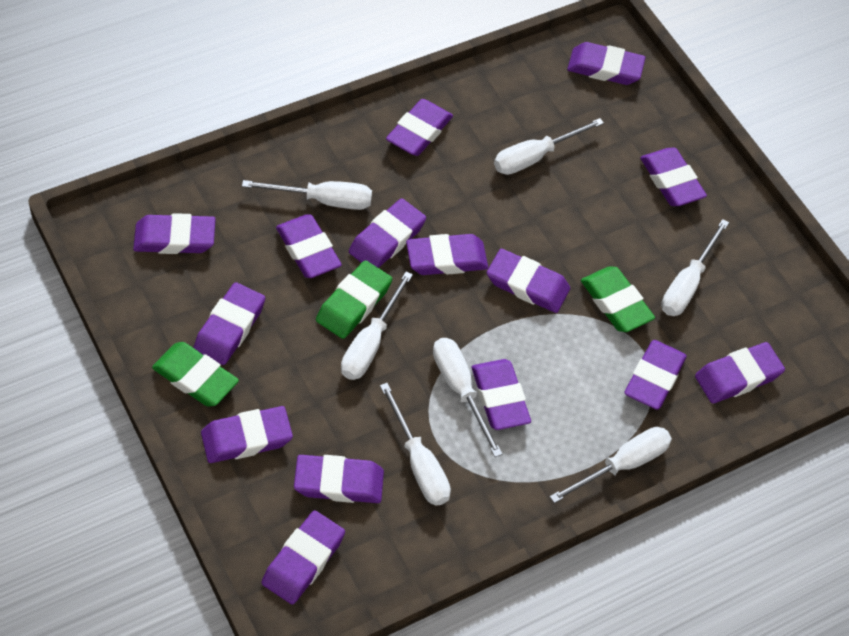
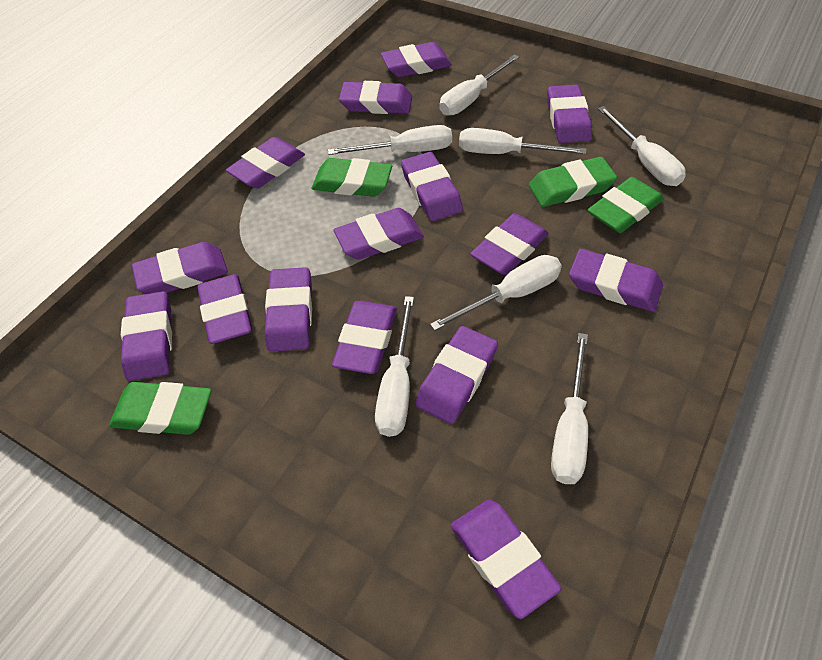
green eraser: [152,342,239,407] [316,260,392,339] [581,266,655,332] = 3 -> [109,382,211,435] [312,158,392,197] [529,157,617,207] [588,177,664,233] = 4

